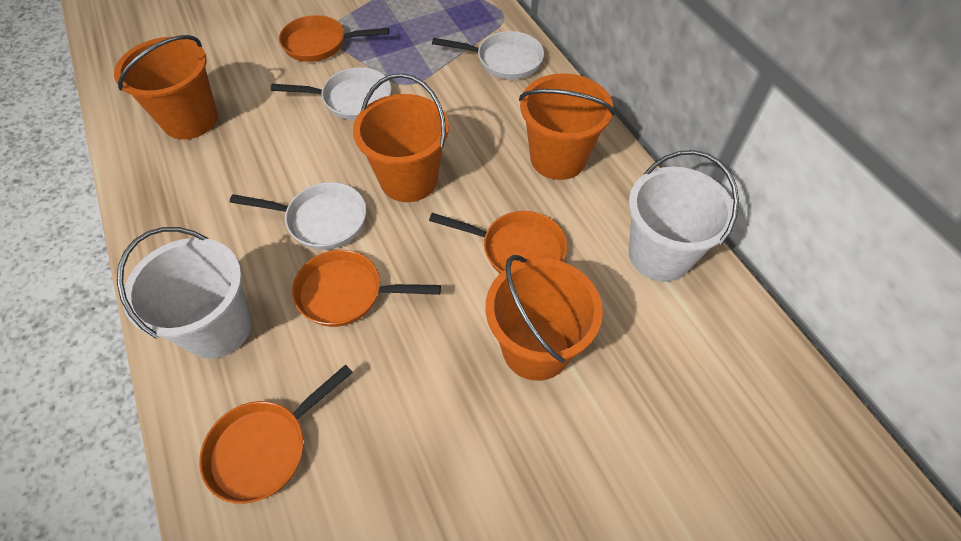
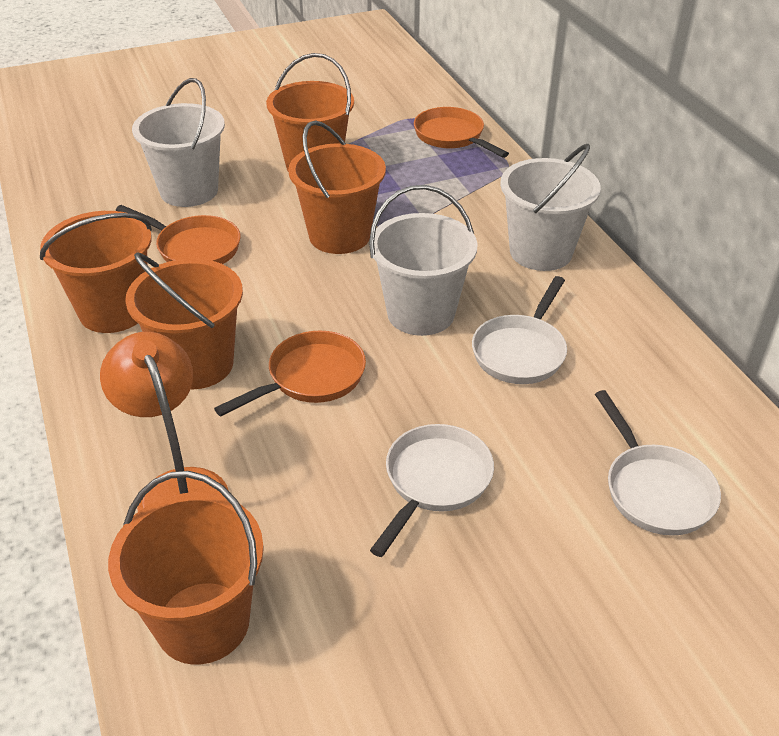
orange bucket: [114,35,218,139] [353,73,449,202] [486,255,603,381] [519,73,615,180] = 4 -> [40,211,152,333] [108,471,264,665] [125,252,243,389] [266,53,354,171] [288,120,386,254] = 5
orange lamp: none = 0 -> [100,332,229,512] = 1
orange pan: [199,364,353,504] [279,15,389,62] [292,250,441,327] [429,211,567,273] = 4 -> [115,205,240,264] [214,331,366,416] [414,107,509,158] = 3
white bucket: [117,227,252,359] [629,150,739,282] = 2 -> [132,78,225,207] [369,185,478,336] [500,144,601,271] = 3

